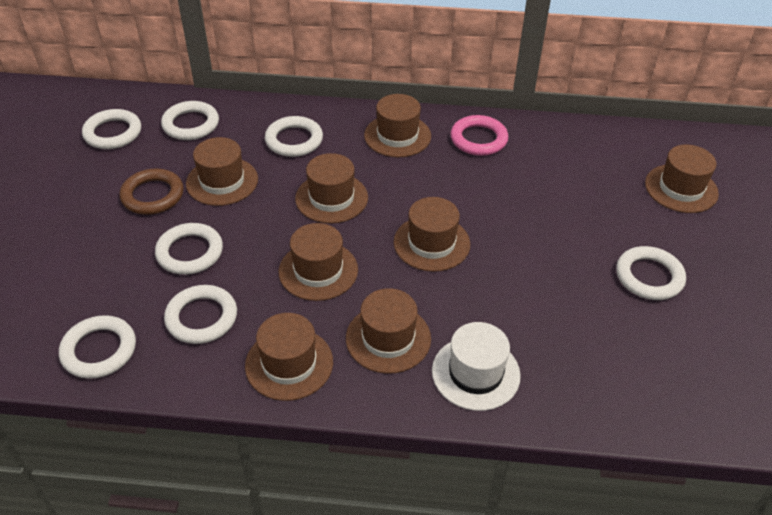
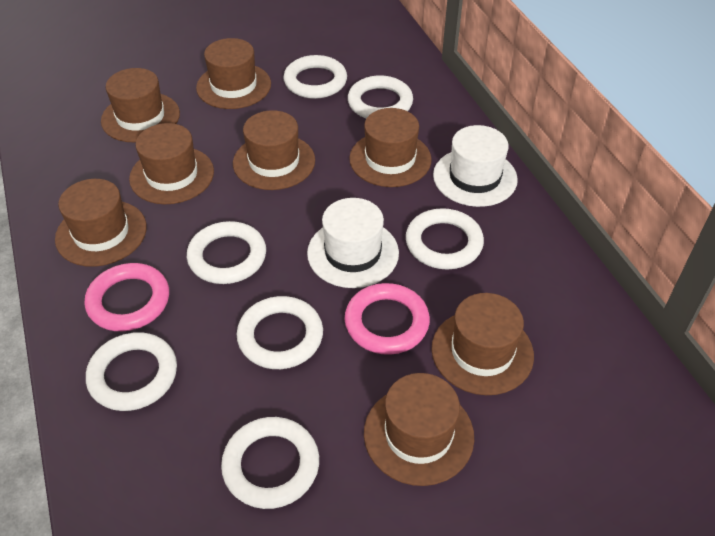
brown ring: [120,169,184,215] = 1 -> none = 0
pink ring: [451,115,508,156] = 1 -> [85,263,169,331] [345,283,430,355] = 2
white hat: [432,322,521,411] = 1 -> [307,198,399,288] [433,125,518,207] = 2

